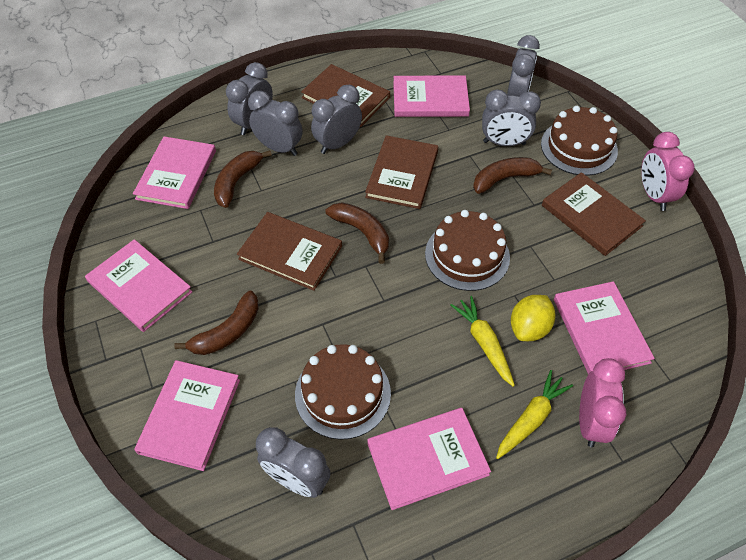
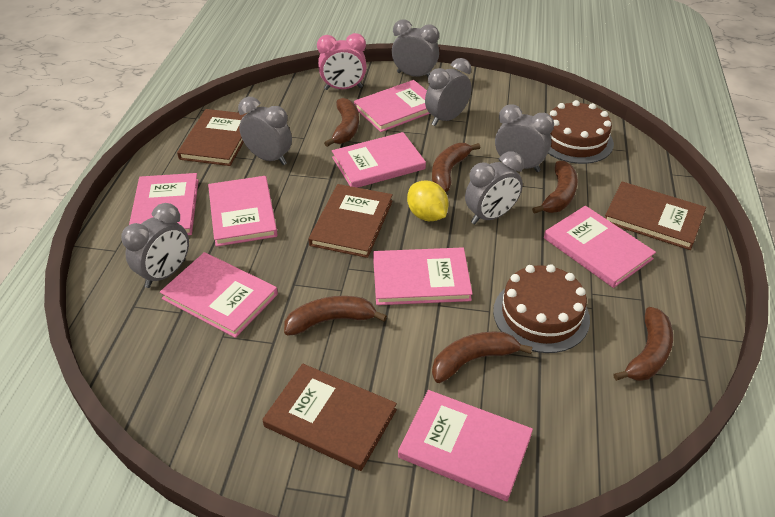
brown banana: [174,290,259,355] [214,150,272,208] [326,203,389,264] [473,157,552,194] = 4 -> [284,296,387,336] [324,98,359,147] [432,143,481,192] [432,332,532,383] [532,161,578,214] [614,307,673,381] = 6
brown cake: [295,344,391,440] [425,210,510,291] [541,106,618,176] = 3 -> [493,264,590,353] [548,100,614,164] = 2
pink book: [85,239,193,332] [133,136,216,209] [134,360,240,471] [367,408,491,510] [393,75,470,117] [554,281,655,374] = 6 -> [129,173,199,235] [160,252,278,338] [208,176,278,247] [332,132,426,188] [354,80,430,132] [373,248,473,305] [398,390,533,501] [544,206,656,288] = 8
pink clock: [579,358,626,447] [641,132,694,211] = 2 -> [317,33,367,90] = 1
yellow carrot: [450,296,515,387] [496,370,573,459] = 2 -> none = 0

